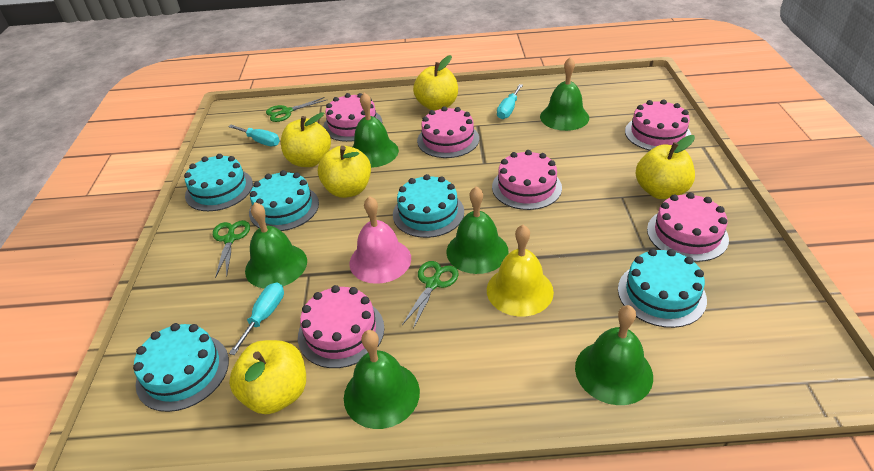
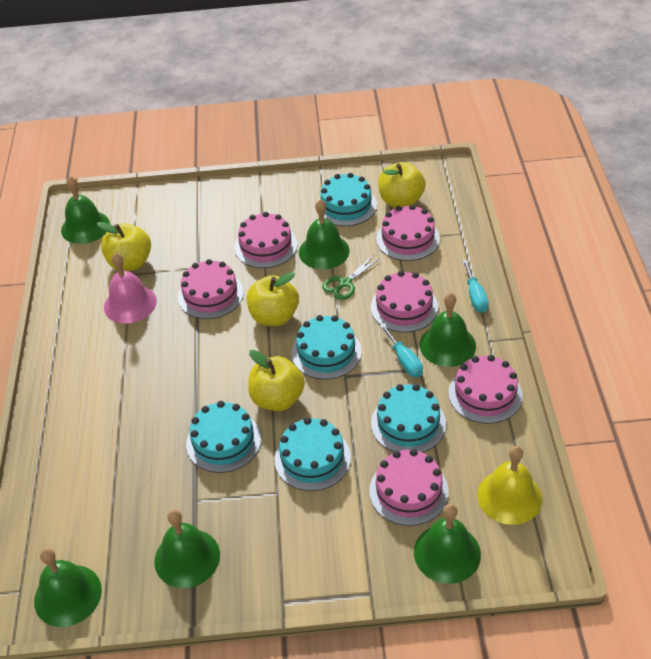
green scissors: [213,220,250,278] [266,97,326,122] [402,261,458,329] = 3 -> [322,256,380,300] = 1
turquoise screwdriver: [228,125,280,146] [229,282,284,355] [497,84,523,119] = 3 -> [380,324,423,377] [462,260,489,313] = 2
yellow apple: [229,340,306,414] [281,112,331,167] [318,146,371,198] [413,55,458,111] [636,135,695,199] = 5 -> [97,222,151,271] [247,272,299,326] [248,350,305,411] [378,162,426,207] = 4

